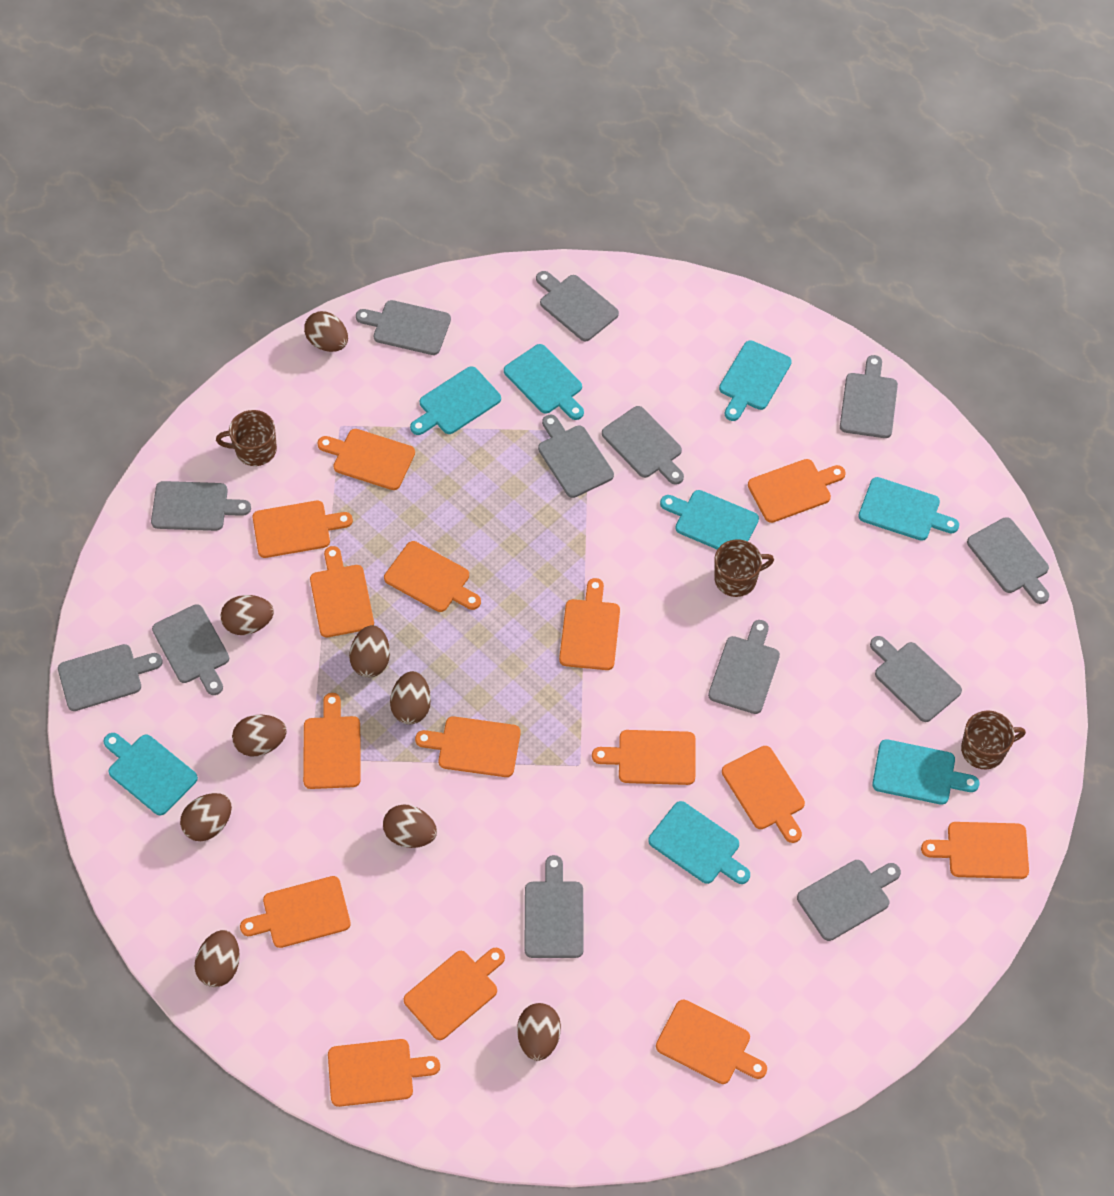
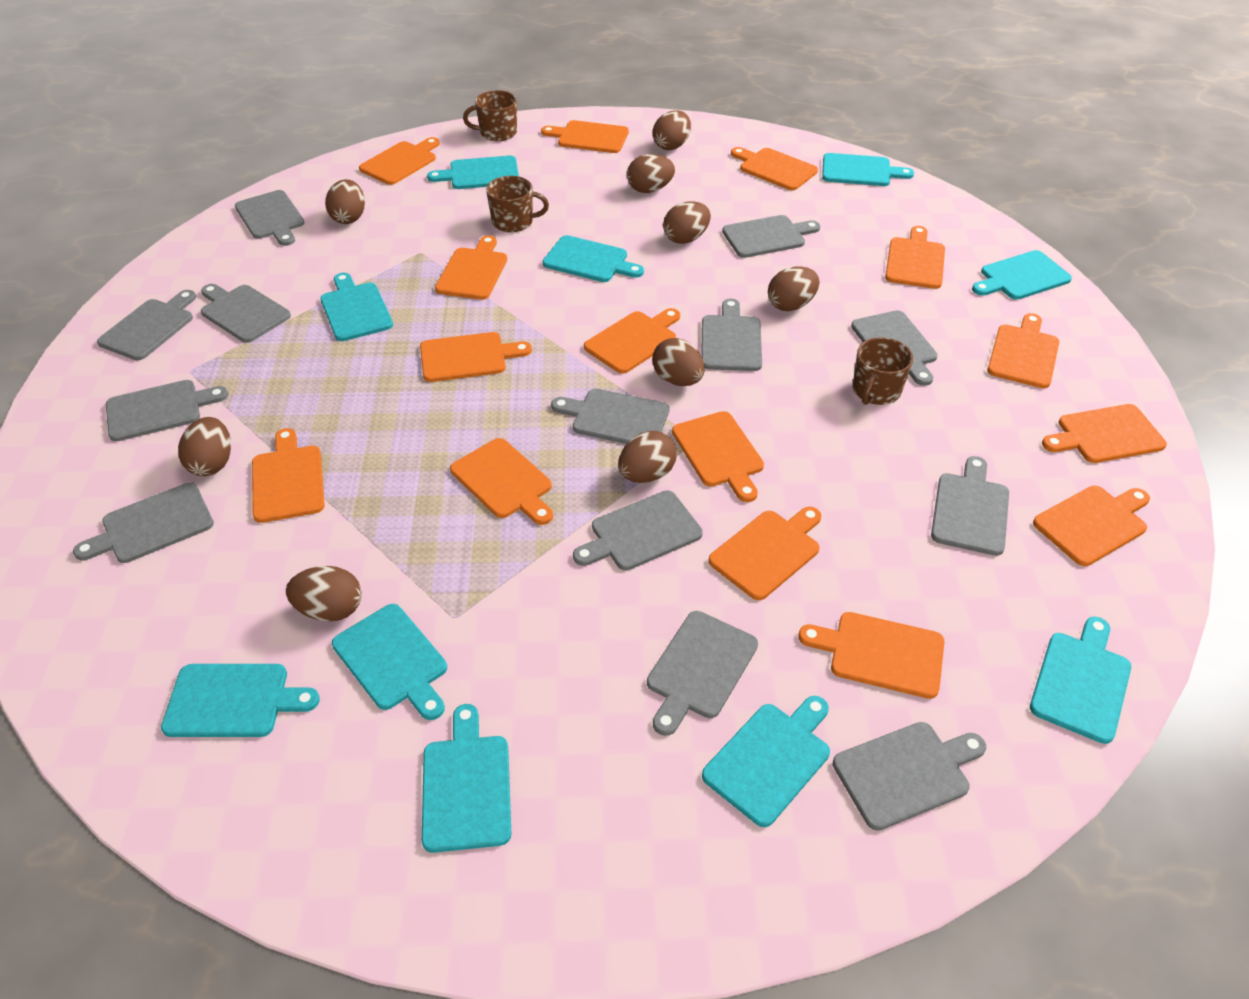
turquoise cutting board: [103,733,198,815] [410,366,501,435] [504,344,584,420] [648,801,750,884] [660,490,759,550] [719,340,792,421] [858,477,959,541] [872,739,979,805] = 8 -> [161,664,320,737] [320,273,393,341] [332,604,447,720] [422,704,511,853] [427,156,519,189] [542,235,644,282] [702,696,830,827] [822,153,914,186] [972,250,1072,300] [1030,617,1131,744] = 10

